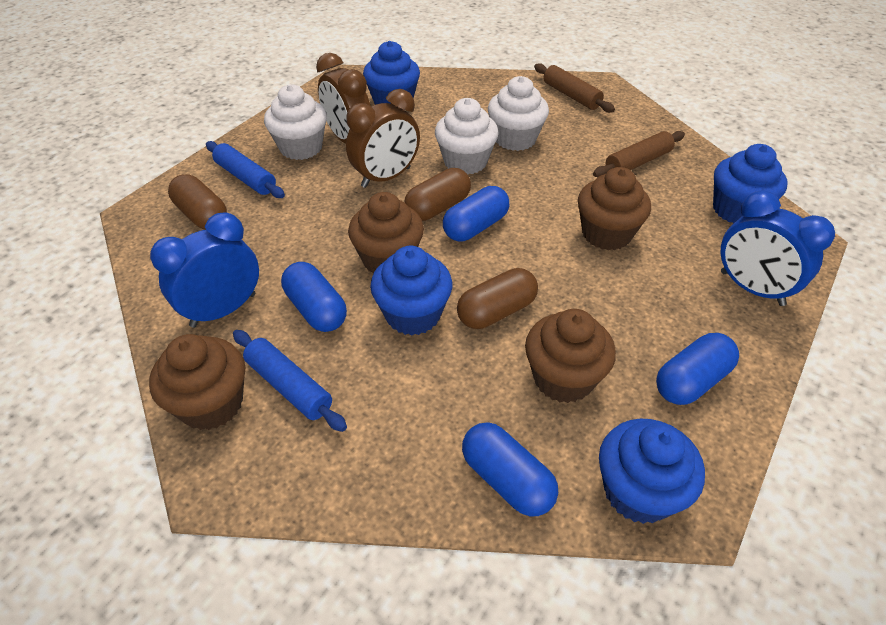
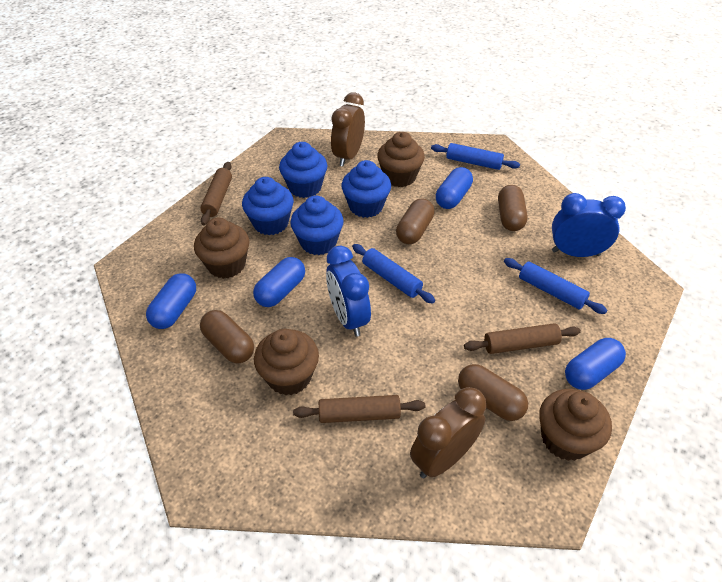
blue rolling pin: [206,141,285,198] [233,330,347,432] = 2 -> [352,244,435,304] [431,143,520,170] [504,258,607,314] = 3
brown capsule: [168,174,227,230] [404,168,471,221] [457,268,538,329] = 3 -> [200,310,254,363] [396,199,435,244] [458,364,528,421] [498,185,528,231] = 4
brown rolling pin: [534,63,615,113] [593,131,685,177] = 2 -> [201,162,232,225] [293,395,425,423] [464,323,581,354] = 3
white cupcake: [264,84,327,160] [435,98,499,174] [488,76,549,151] = 3 -> none = 0

